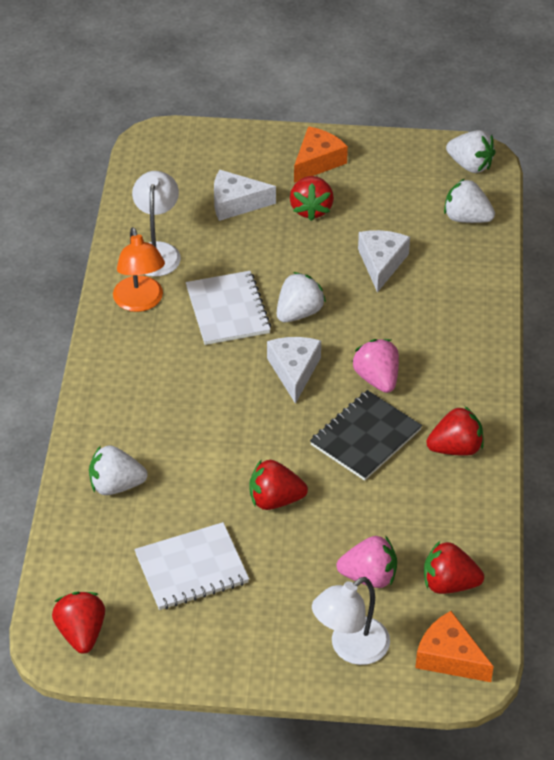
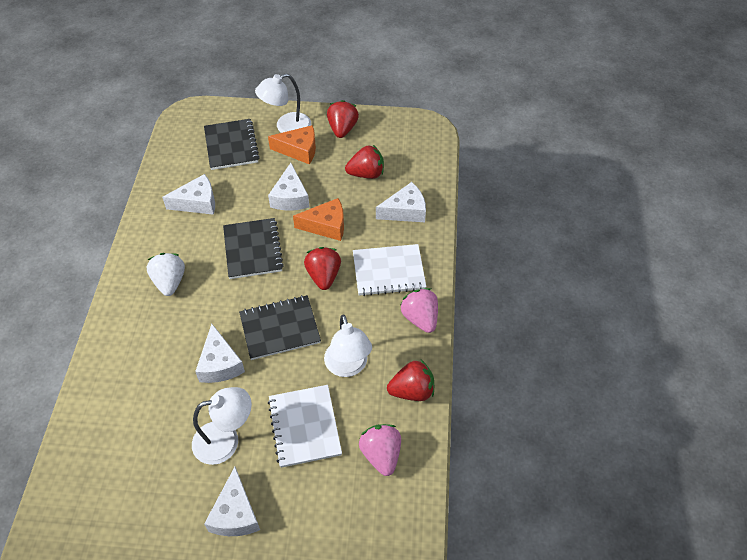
black notebook: [310,390,422,481] = 1 -> [204,119,260,170] [223,218,284,279] [239,295,321,360] = 3
orange lamp: [113,227,165,312] = 1 -> none = 0
red strawberry: [52,592,105,654] [249,460,308,510] [290,176,334,221] [424,541,484,594] [426,406,484,456] = 5 -> [304,247,341,290] [327,100,359,138] [345,145,384,179] [387,360,434,401] = 4
white cheese: [214,170,276,221] [267,337,321,404] [358,230,410,293] = 3 -> [162,174,215,215] [195,324,245,383] [204,467,260,536] [268,163,309,210] [376,182,426,222] = 5
white lamp: [132,171,181,277] [312,577,390,665] = 2 -> [192,387,252,465] [255,73,311,133] [324,314,372,377] = 3
white strawberry: [89,445,148,495] [277,272,326,322] [444,179,495,223] [446,130,496,173] = 4 -> [147,253,185,296] = 1

